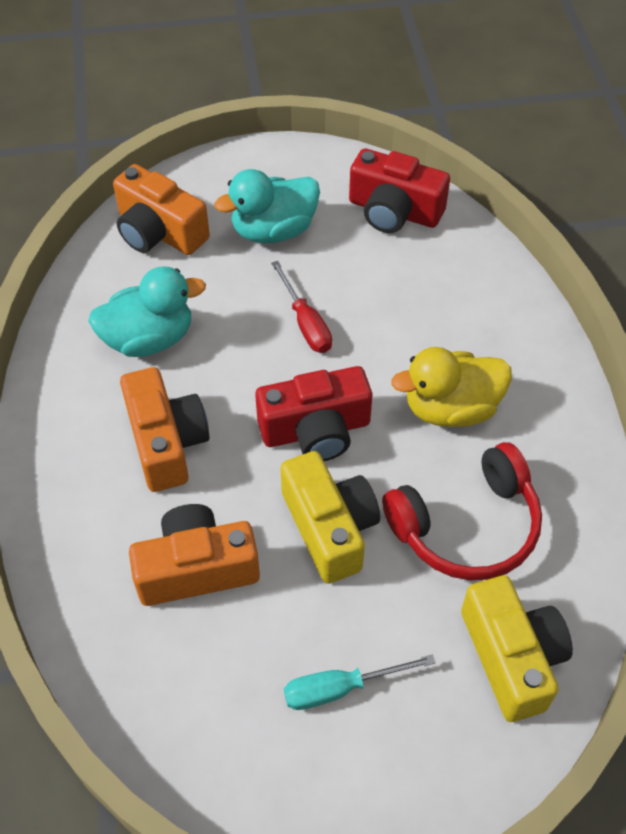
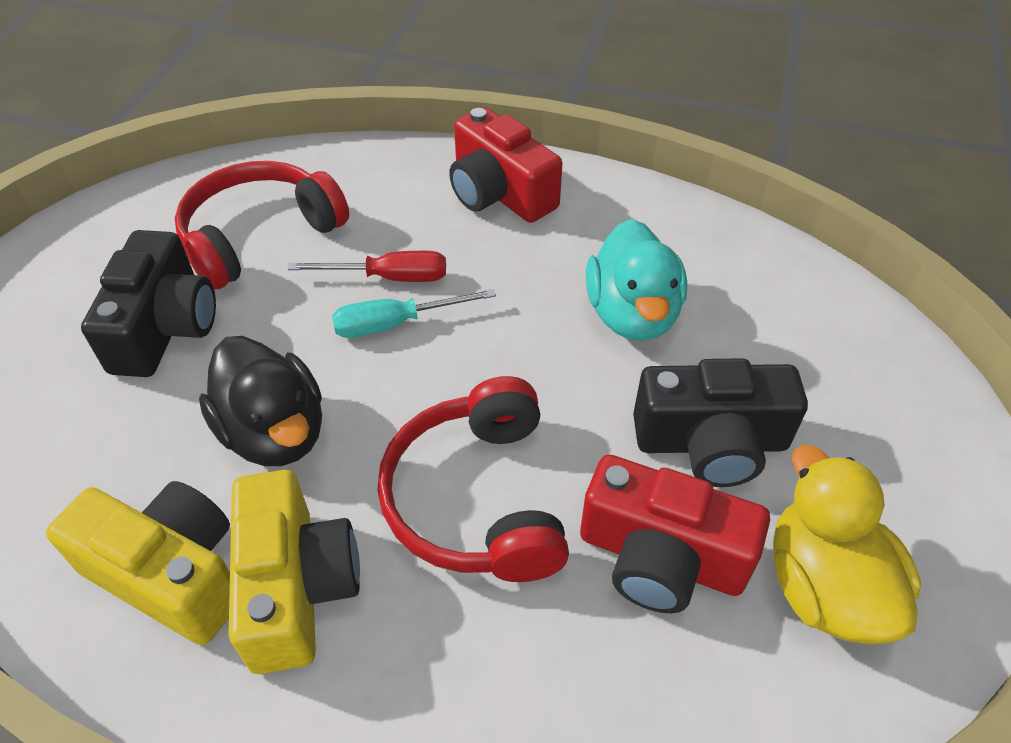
black camera: none = 0 -> [81,230,216,377] [633,358,808,487] = 2
black duck: none = 0 -> [199,336,322,466] = 1
orange camera: [113,164,210,255] [120,367,210,492] [129,504,260,606] = 3 -> none = 0
red headphones: [382,442,542,581] = 1 -> [175,161,349,290] [378,376,569,582] = 2
turquoise duck: [88,266,206,357] [214,169,320,243] = 2 -> [586,219,687,341] = 1

